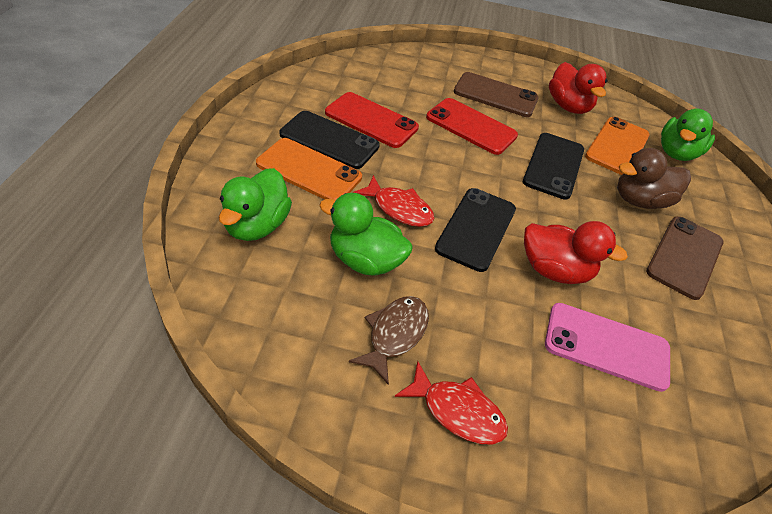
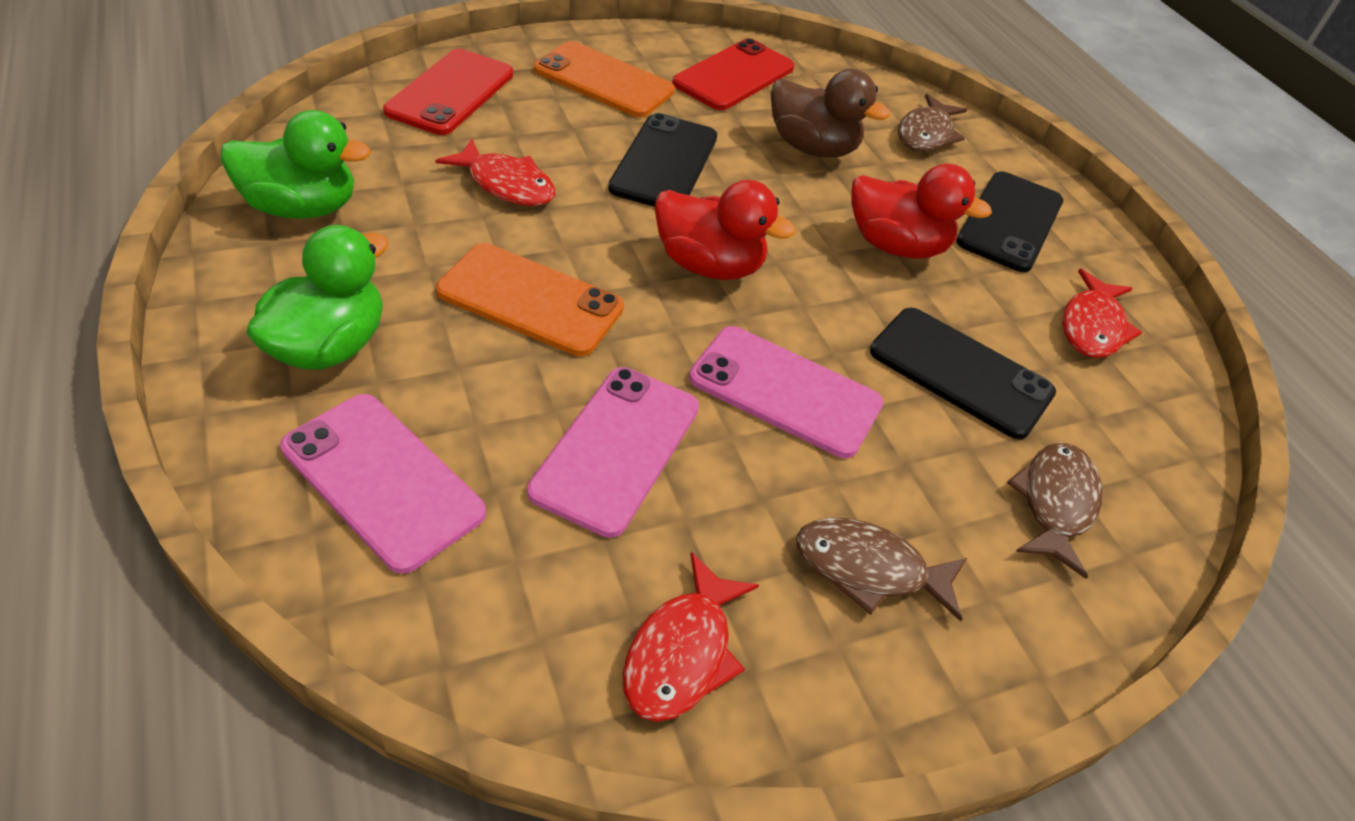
brown fish: [349,296,429,385] = 1 -> [796,518,967,622] [898,94,967,152] [1007,442,1102,579] = 3
brown phone: [454,72,539,117] [646,217,723,300] = 2 -> none = 0
green duck: [219,168,292,241] [319,193,413,276] [661,109,715,161] = 3 -> [221,110,371,219] [246,225,389,370] = 2
pink phone: [545,303,670,392] = 1 -> [280,394,486,574] [527,367,699,538] [689,326,883,458] = 3
red fish: [352,175,435,227] [395,361,508,445] = 2 -> [435,139,555,206] [623,552,759,722] [1063,269,1142,358] = 3

